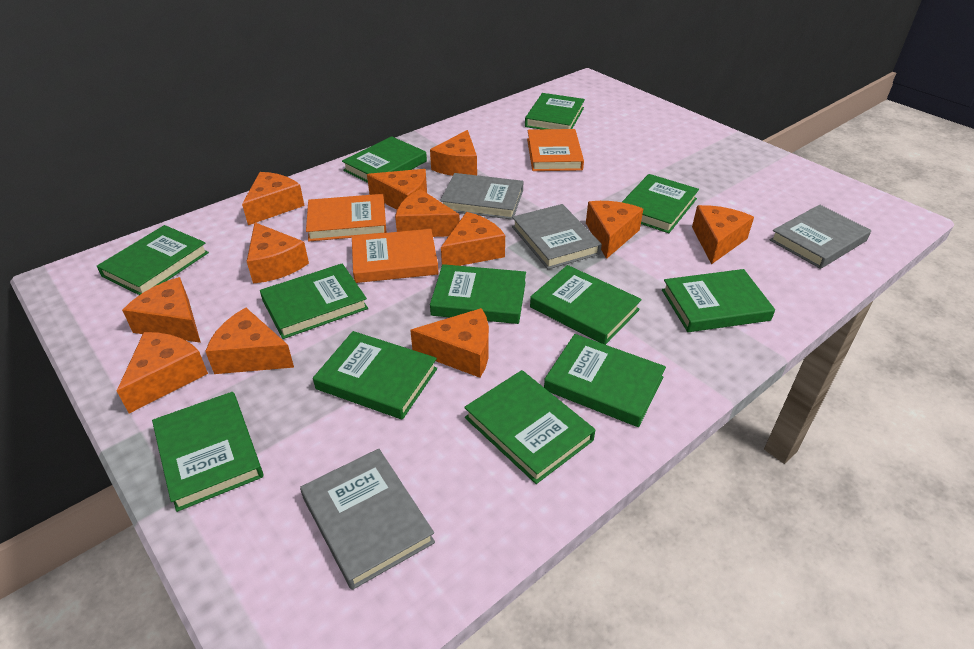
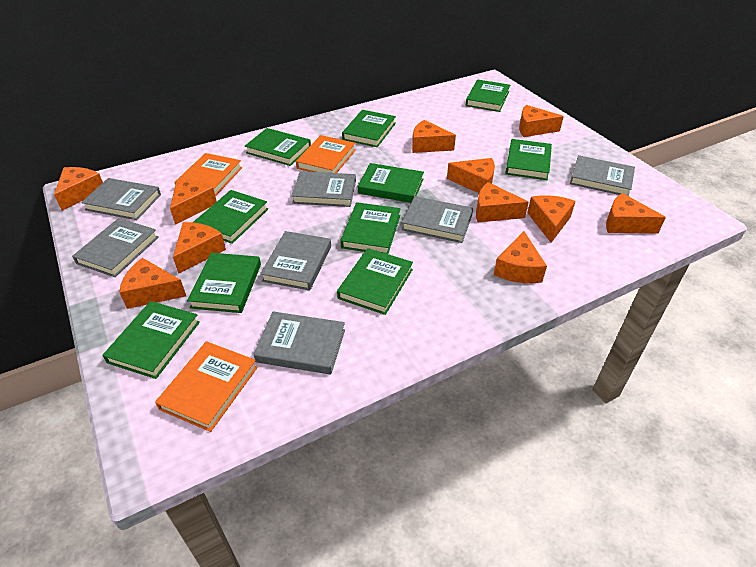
green book: [97,225,209,295] [152,392,264,512] [260,263,368,339] [313,331,437,420] [342,136,427,183] [430,264,526,324] [464,370,595,484] [525,93,585,129] [530,265,642,345] [544,334,666,427] [622,174,699,233] [662,269,775,332] = 12 -> [102,301,200,379] [187,253,261,313] [193,190,268,244] [245,128,311,166] [337,248,413,315] [340,202,400,254] [342,110,396,147] [358,163,424,203] [466,79,510,112] [505,139,552,180] = 10
grey book: [300,449,435,590] [440,173,524,220] [512,204,602,269] [770,205,871,269] = 4 -> [72,218,159,277] [81,178,161,220] [254,312,345,374] [260,231,331,291] [291,171,356,207] [402,196,473,243] [570,155,635,196] = 7
orange cheese: [117,332,208,413] [122,277,201,343] [205,308,294,374] [242,172,305,225] [247,223,309,284] [367,169,427,210] [395,189,460,237] [410,308,489,378] [430,130,477,176] [441,212,505,266] [586,201,643,259] [692,205,754,264] = 12 -> [54,167,103,210] [119,258,186,309] [170,179,217,225] [173,222,226,274] [412,120,456,153] [447,158,495,193] [476,182,529,222] [494,231,547,283] [519,105,564,137] [527,195,576,243] [606,193,666,234] = 11

